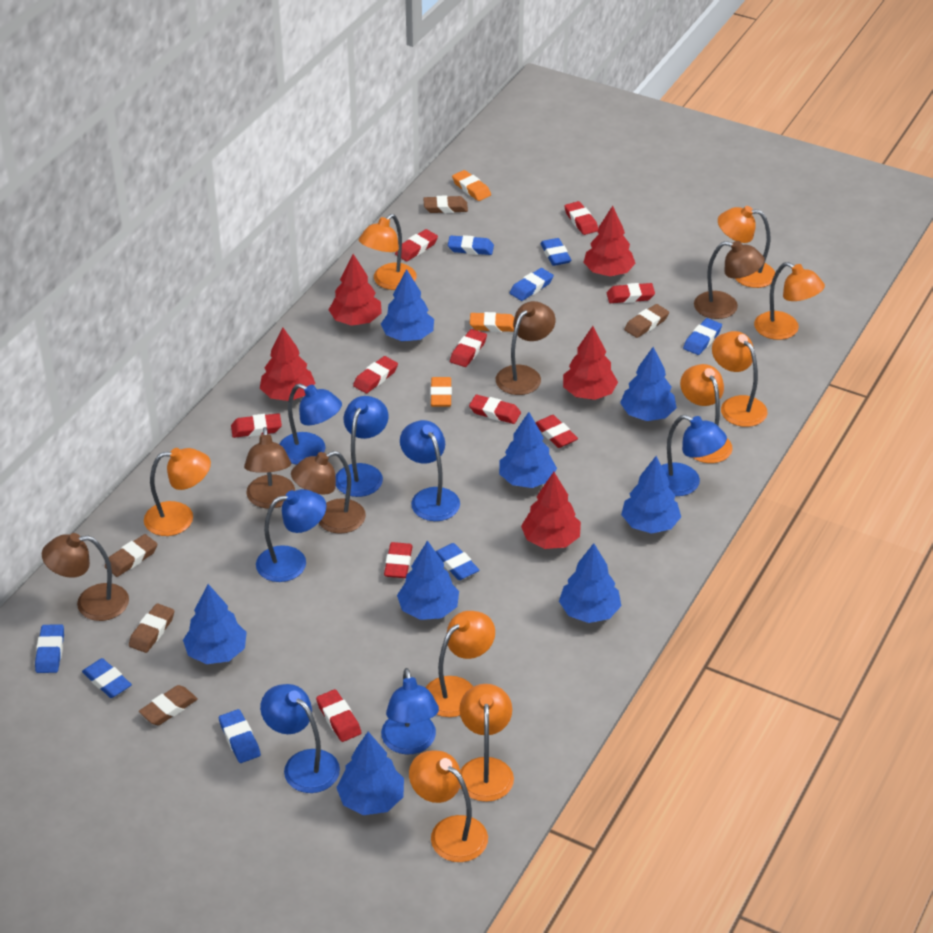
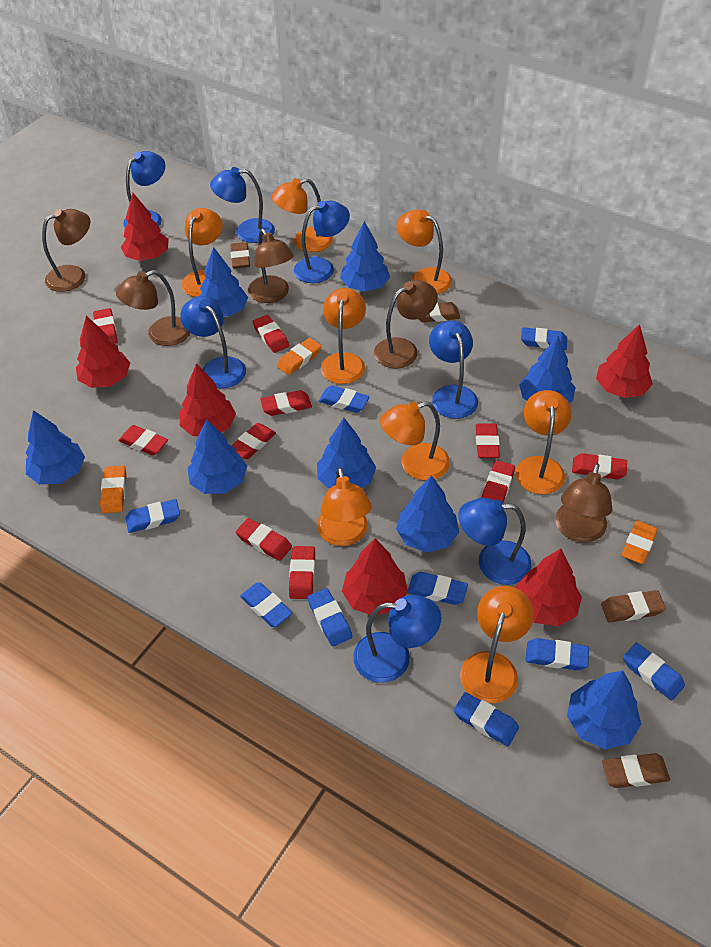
blue eraser: [35,624,64,673] [82,658,132,698] [219,709,261,763] [435,543,479,580] [448,235,494,255] [510,268,554,301] [540,238,571,266] [683,318,722,355] = 8 -> [125,499,180,533] [240,582,292,627] [307,588,352,646] [319,385,370,413] [408,572,468,605] [454,692,519,746] [521,327,567,350] [526,638,589,670] [623,643,685,700] = 9
brown eraser: [105,534,157,577] [129,603,174,653] [139,685,198,725] [423,195,468,213] [624,304,669,338] = 5 -> [230,242,250,269] [419,302,460,322] [601,590,666,622] [602,753,670,788] = 4
orange lamp: [144,448,211,536] [359,214,417,290] [409,750,488,862] [426,611,495,717] [459,684,514,802] [680,364,733,463] [712,331,768,427] [718,206,776,288] [754,262,825,340] = 9 -> [181,208,223,297] [271,178,333,252] [317,467,372,546] [321,288,366,384] [380,401,450,480] [396,210,452,294] [460,586,534,703] [516,390,572,494] = 8
red tree: [260,327,315,401] [329,254,382,326] [521,472,581,549] [563,326,618,400] [583,206,636,276] = 5 -> [76,316,130,388] [121,193,169,261] [180,364,236,436] [342,538,408,615] [515,549,582,626] [596,324,653,398] = 6

